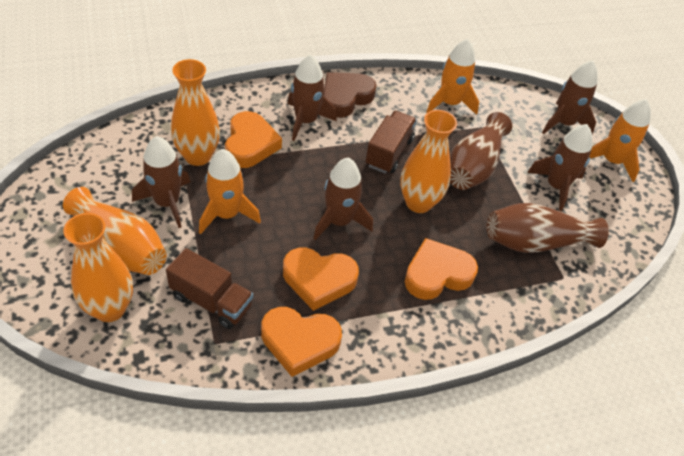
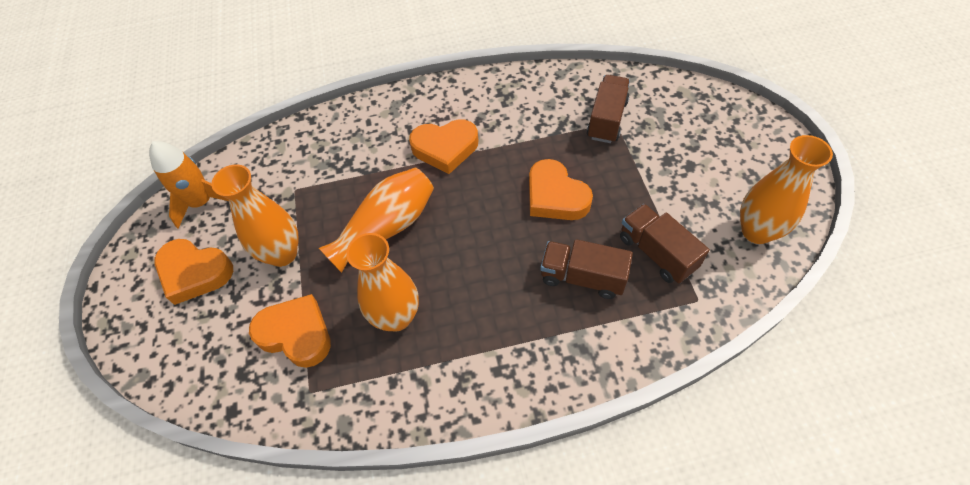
brown heart: [324,72,377,118] = 1 -> none = 0
brown rocket: [132,136,191,228] [287,54,337,141] [313,158,373,240] [527,124,592,211] [542,60,598,135] = 5 -> none = 0
brown truck: [166,248,253,329] [365,111,417,174] = 2 -> [540,239,633,299] [587,75,630,143] [620,204,710,284] = 3
brown vase: [450,112,512,190] [487,203,609,253] = 2 -> none = 0
orange rocket: [199,149,261,234] [426,39,479,115] [589,99,651,182] = 3 -> [149,141,229,228] = 1

